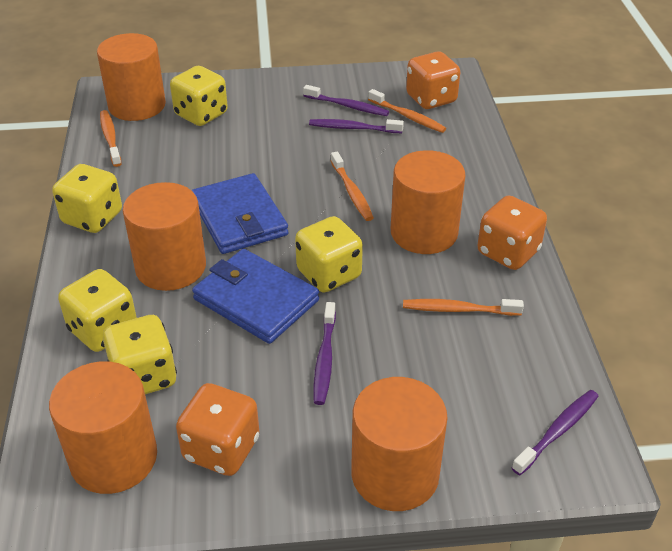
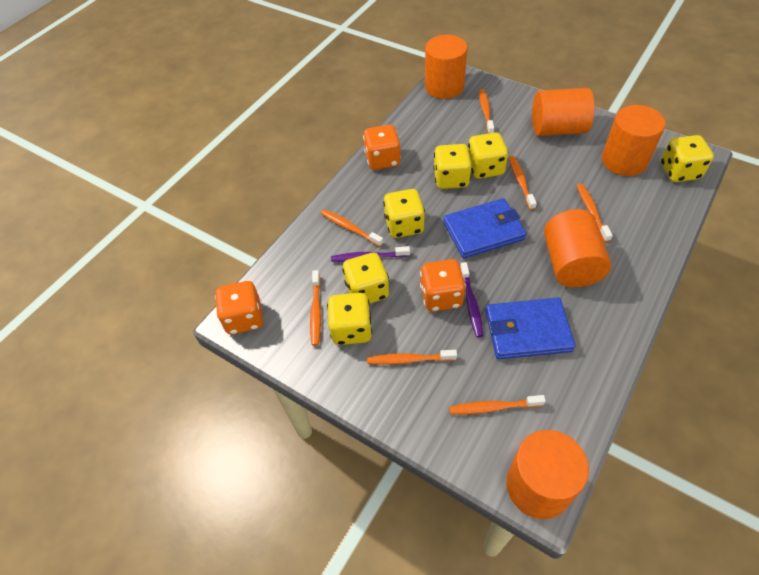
orange toothbrush: [100,110,122,167] [331,152,374,221] [368,89,446,133] [403,299,524,316] = 4 -> [310,270,321,346] [321,209,384,247] [367,350,457,365] [449,395,546,414] [479,89,494,133] [509,156,537,210] [577,183,613,242] = 7
purple toothbrush: [303,85,389,116] [309,119,404,133] [313,302,336,405] [512,390,599,475] = 4 -> [331,246,410,262] [460,262,483,337] = 2
yellow dice: [52,164,122,233] [58,269,137,352] [103,315,177,394] [170,66,228,126] [295,216,363,292] = 5 -> [327,293,372,345] [342,253,389,304] [383,189,425,238] [433,144,471,189] [468,132,508,179] [661,135,714,182] = 6

